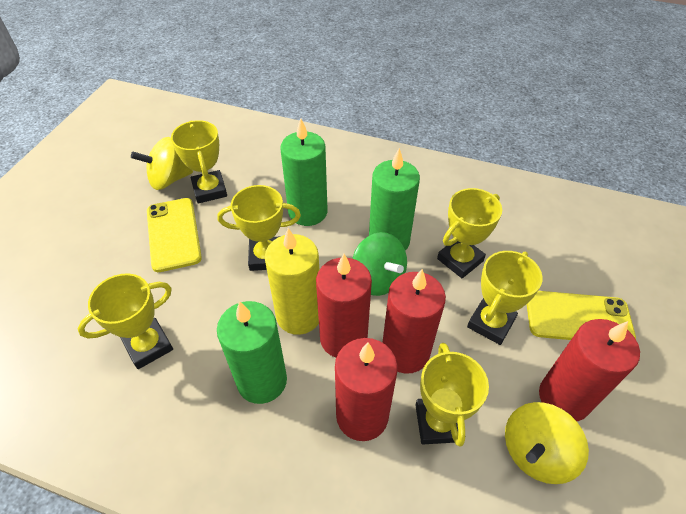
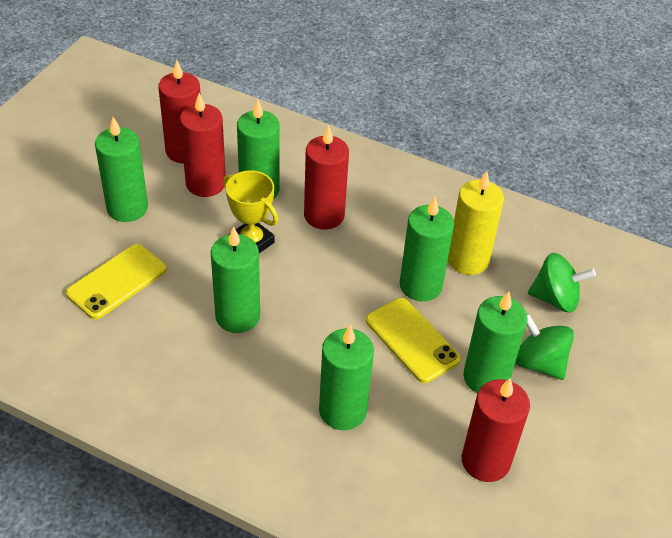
green candle: [217,301,287,404] [280,118,328,226] [369,148,420,250] = 3 -> [95,117,148,222] [211,226,260,333] [237,99,280,199] [319,325,374,430] [400,197,454,301] [463,291,528,393] = 6
green spinning top: [352,232,407,296] = 1 -> [515,313,574,380] [528,253,596,313] = 2
yellow spinning top: [131,137,193,190] [505,402,589,484] = 2 -> none = 0
yellow trophy: [78,274,173,369] [171,120,227,204] [217,185,301,271] [415,343,489,446] [437,188,502,278] [467,251,543,345] = 6 -> [223,170,278,253] = 1

